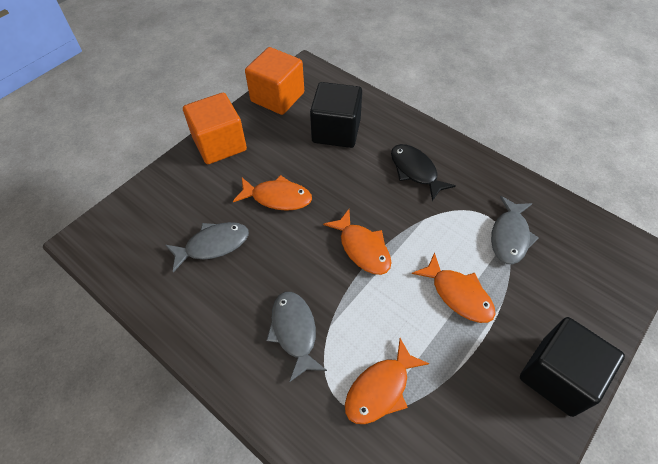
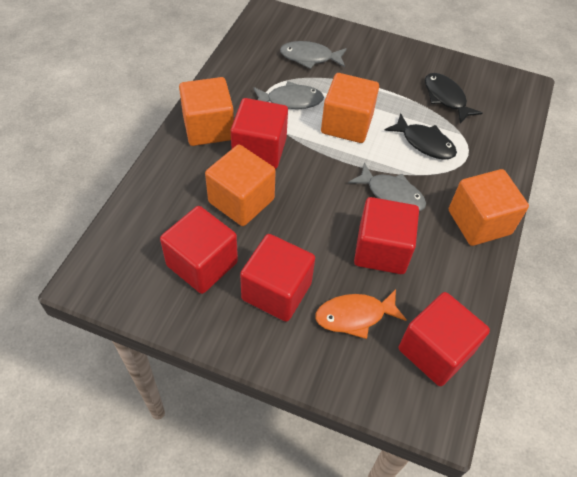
black cube: [310,82,362,148] [520,317,625,417] = 2 -> none = 0
black fish: [391,144,456,201] = 1 -> [384,113,457,160] [425,73,483,123] = 2
orange cube: [183,93,247,164] [245,47,304,115] = 2 -> [179,77,234,146] [205,145,276,226] [321,73,379,143] [449,169,529,246] = 4
orange fish: [233,175,312,211] [323,209,391,275] [345,338,429,424] [412,252,496,323] = 4 -> [315,289,407,339] = 1
red cube: none = 0 -> [160,206,238,294] [231,98,288,169] [240,234,315,322] [354,197,419,274] [399,292,490,386] = 5

